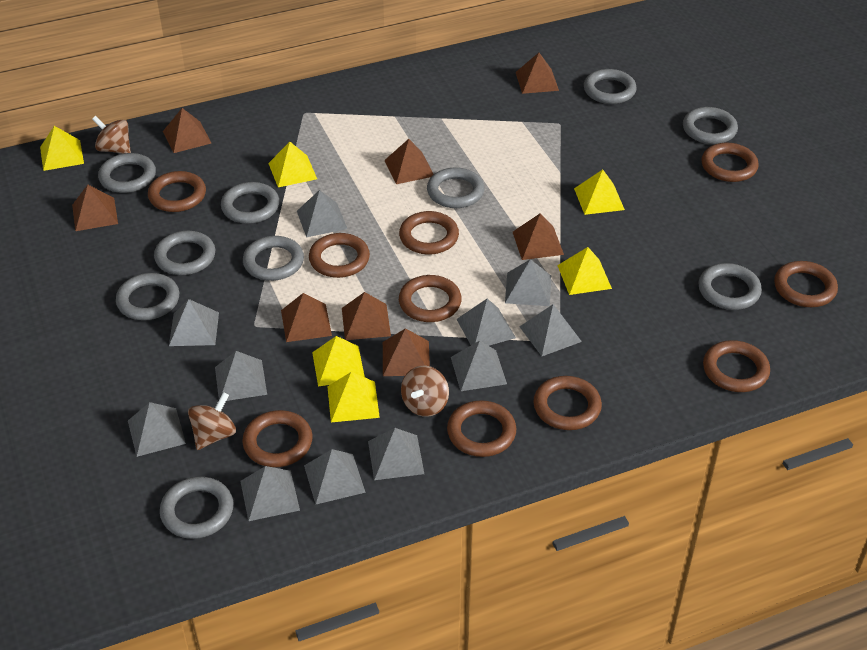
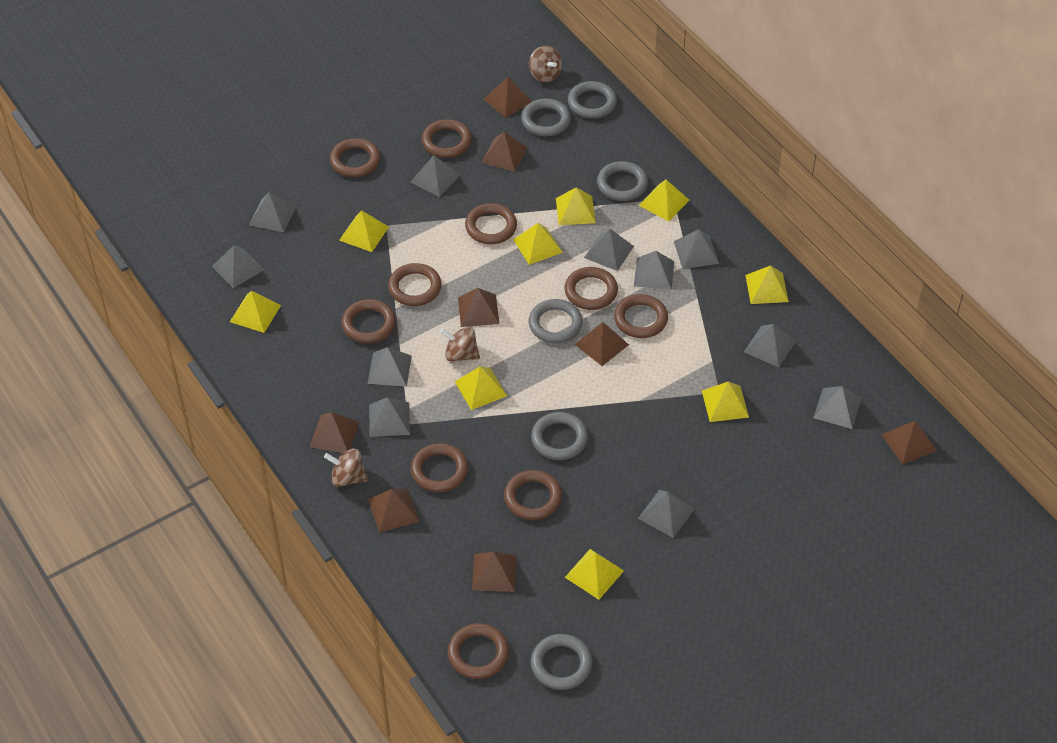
grey ring: [98,153,156,193] [116,273,179,320] [154,231,215,275] [160,477,233,539] [221,182,279,224] [243,236,304,281] [427,167,484,208] [584,69,637,104] [683,107,738,144] [698,263,762,310] = 10 -> [521,99,571,136] [529,299,583,343] [531,412,588,460] [531,634,593,690] [568,81,617,119] [597,161,648,201] = 6
yellow pyramid: [40,126,84,171] [268,142,317,187] [312,336,365,386] [327,372,380,422] [557,247,612,295] [574,169,625,215] = 6 -> [230,291,281,333] [339,211,389,252] [455,366,507,410] [513,223,563,265] [556,187,596,225] [565,549,624,600] [639,180,689,222] [702,382,749,422] [745,265,789,304] = 9

